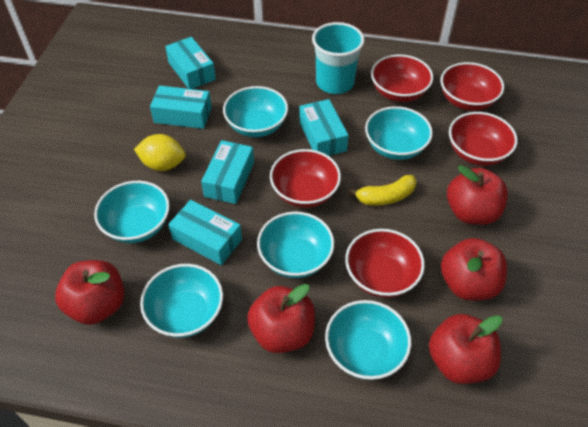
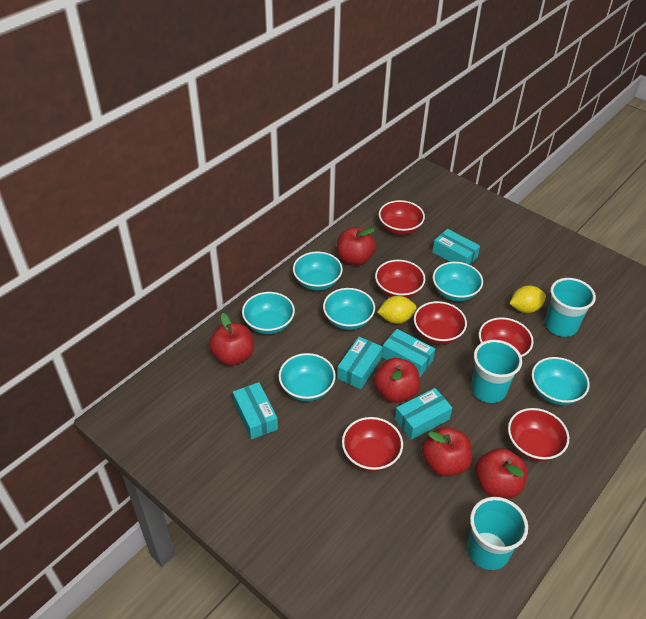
red bowl: [270,149,341,208] [345,229,425,298] [371,54,433,102] [441,62,504,111] [449,112,518,166] = 5 -> [342,417,403,471] [375,260,425,298] [379,200,425,235] [414,301,467,344] [479,317,534,358] [508,408,569,461] = 6
turquoise cup: [312,22,364,94] = 1 -> [467,497,528,570] [471,340,522,403] [545,278,596,337] = 3
yellow banana: [348,175,417,206] = 1 -> none = 0
yellow lemon: [134,134,186,171] = 1 -> [377,296,417,324] [509,285,546,313] = 2

